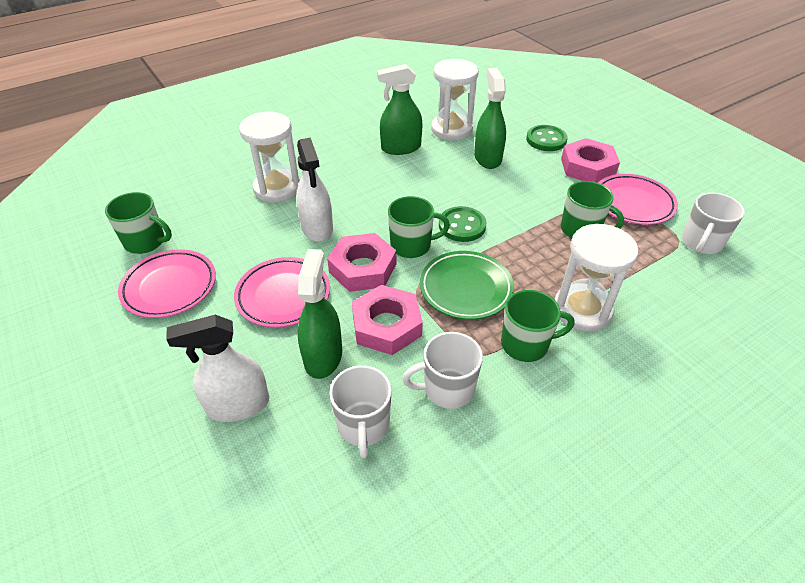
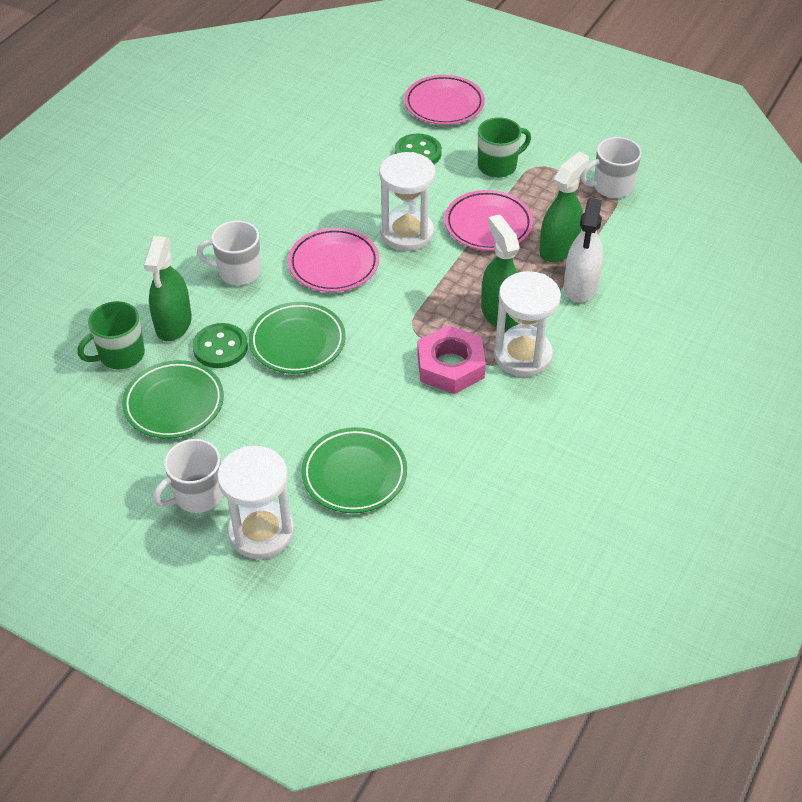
green mug: [105,192,172,254] [388,196,450,258] [501,290,574,362] [561,181,624,238] = 4 -> [77,301,145,369] [478,117,531,178] = 2
green plate: [420,251,514,320] = 1 -> [122,360,224,439] [249,302,346,374] [301,427,407,513] = 3
pink nut: [327,233,396,292] [352,285,423,355] [561,138,620,183] = 3 -> [417,325,486,394] = 1
white spray bottle: [166,315,269,422] [296,138,333,242] = 2 -> [564,198,603,303] = 1

